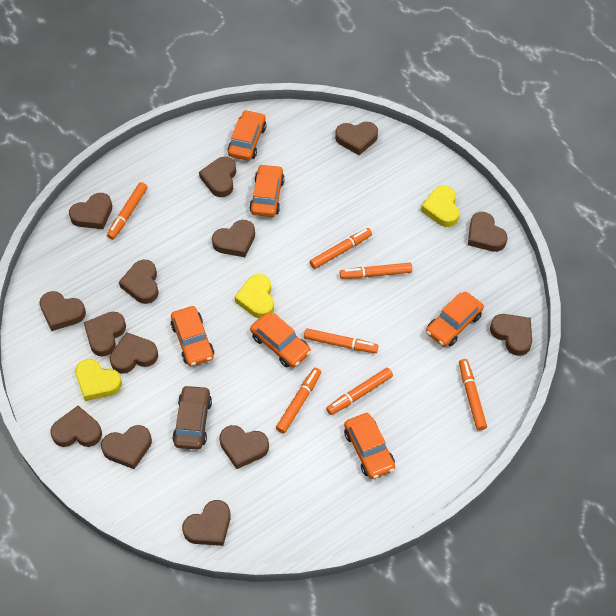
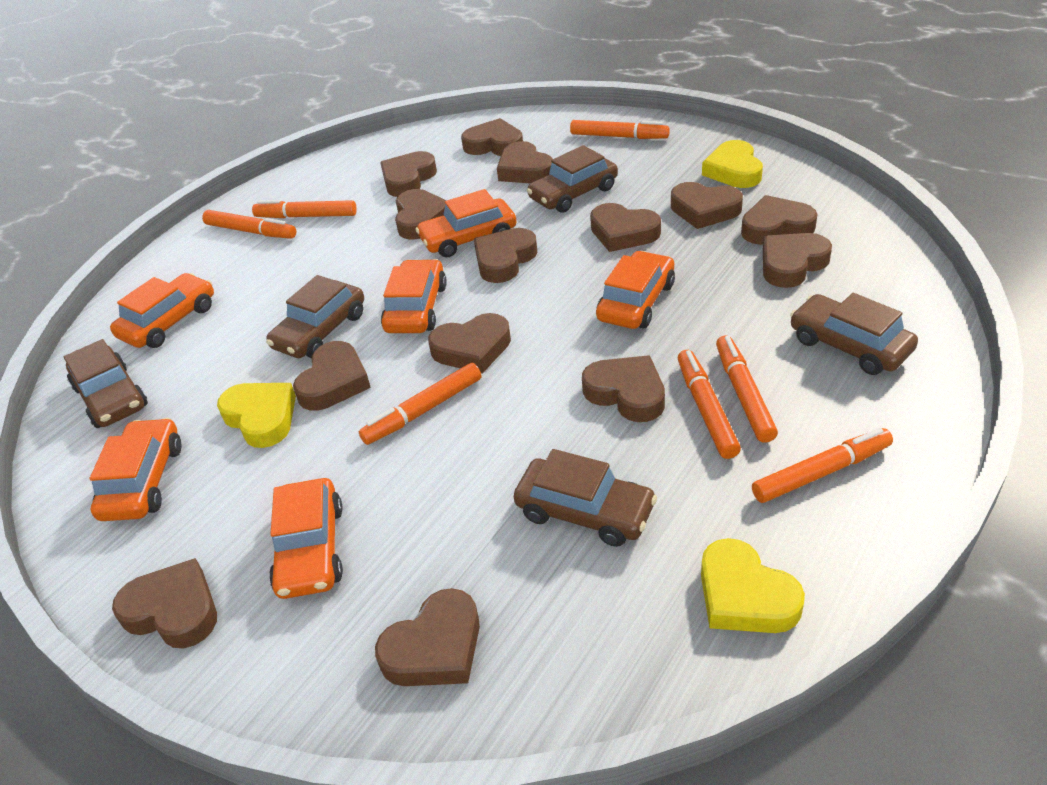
brown car: [172,385,212,450] = 1 -> [64,339,148,428] [266,275,364,358] [514,449,657,547] [527,145,618,213] [790,293,918,375] = 5

